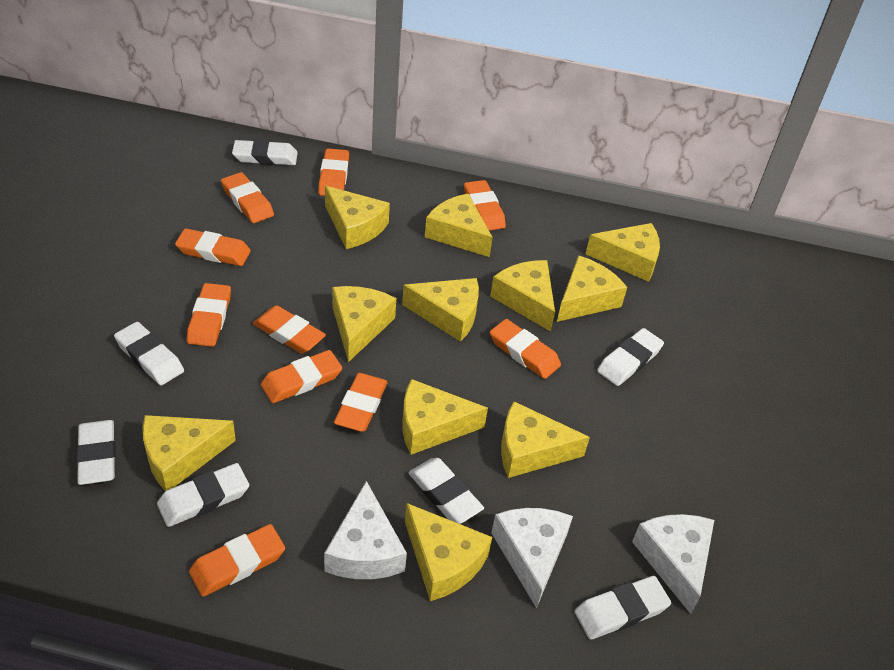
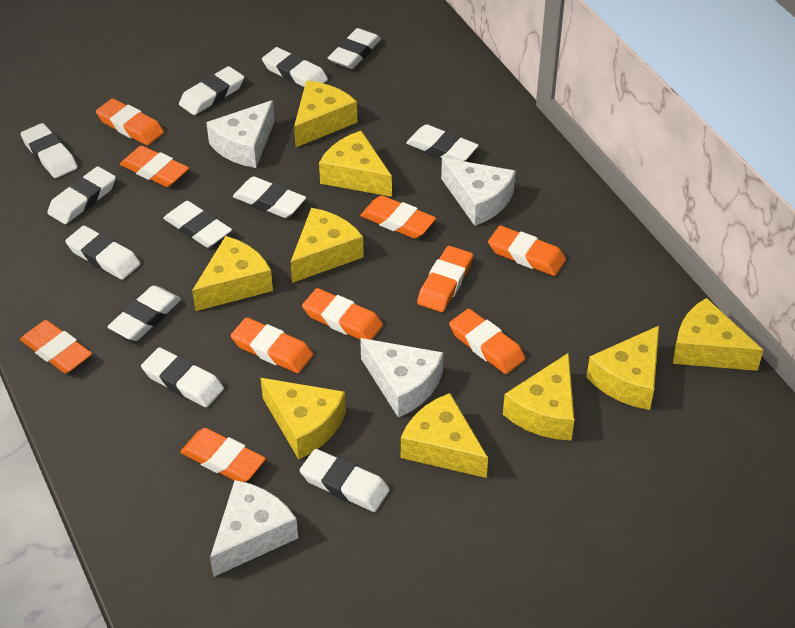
white cheese: [324,481,407,579] [491,508,573,608] [632,514,714,614] = 3 -> [206,100,275,168] [210,480,298,577] [360,338,443,418] [441,158,516,226] = 4
white eraser: [76,420,116,485] [114,322,184,385] [157,463,249,527] [232,140,298,165] [408,458,484,524] [575,576,671,640] [597,328,664,386] = 7 -> [20,123,78,178] [47,166,116,224] [65,226,140,280] [107,285,181,341] [141,347,224,407] [163,201,232,248] [179,66,244,115] [233,176,306,218] [262,47,328,87] [300,449,390,512] [328,28,381,69] [406,124,479,161] = 12
yellow cheese: [143,415,236,491] [325,186,390,249] [332,286,396,362] [402,278,479,342] [402,379,488,455] [405,503,492,601] [425,194,493,257] [490,260,555,332] [501,401,590,478] [557,255,627,322] [586,223,660,282] = 11 -> [192,236,273,311] [261,378,346,460] [291,208,364,283] [294,81,357,147] [319,131,392,197] [401,393,488,478] [503,353,574,440] [587,326,659,410] [673,298,763,371] = 9

